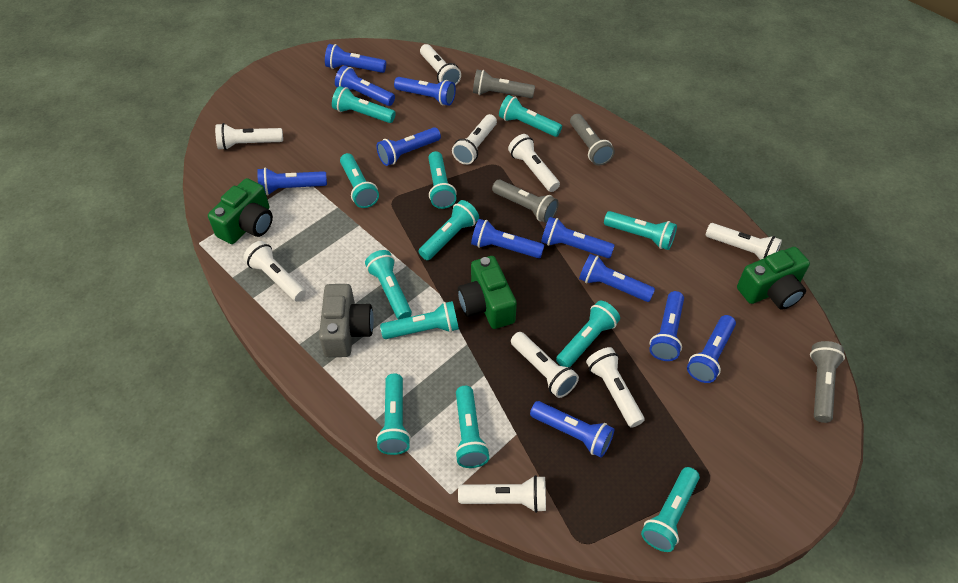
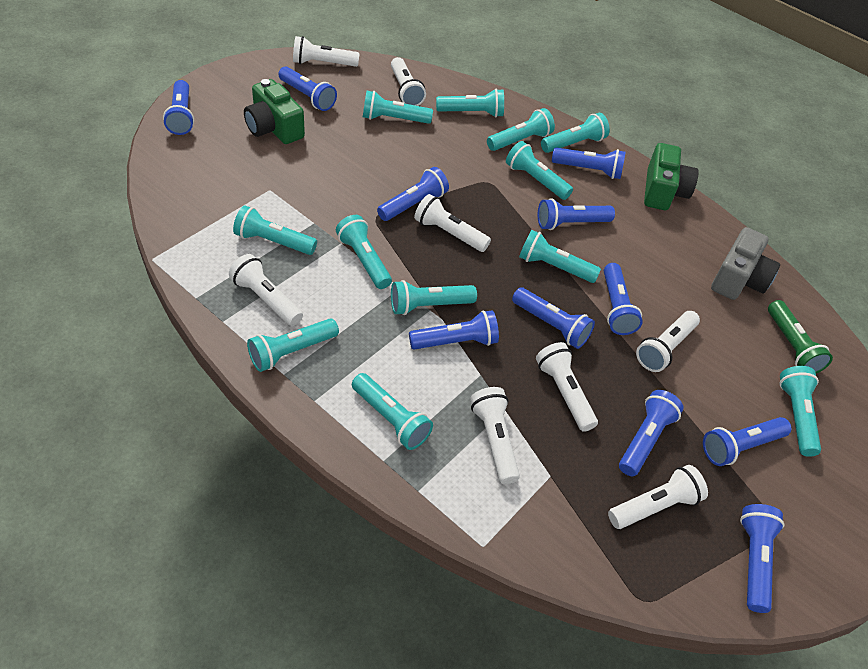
green camera: [208,178,273,244] [458,256,517,329] [737,247,810,310] = 3 -> [244,79,305,144] [644,143,699,210] = 2
green flashlight: none = 0 -> [768,300,833,373] = 1
grey flashlight: [473,70,535,98] [492,179,559,223] [570,114,615,166] [810,341,845,423] = 4 -> none = 0
white flashlight: [215,123,283,150] [243,241,306,301] [420,44,461,86] [452,114,497,165] [458,475,546,513] [508,134,560,192] [511,332,579,398] [586,347,644,428] [706,223,782,260] = 9 -> [229,254,303,326] [293,36,360,67] [391,57,426,106] [414,194,491,252] [470,387,520,484] [536,342,598,432] [608,465,708,529] [636,311,700,372] = 8

